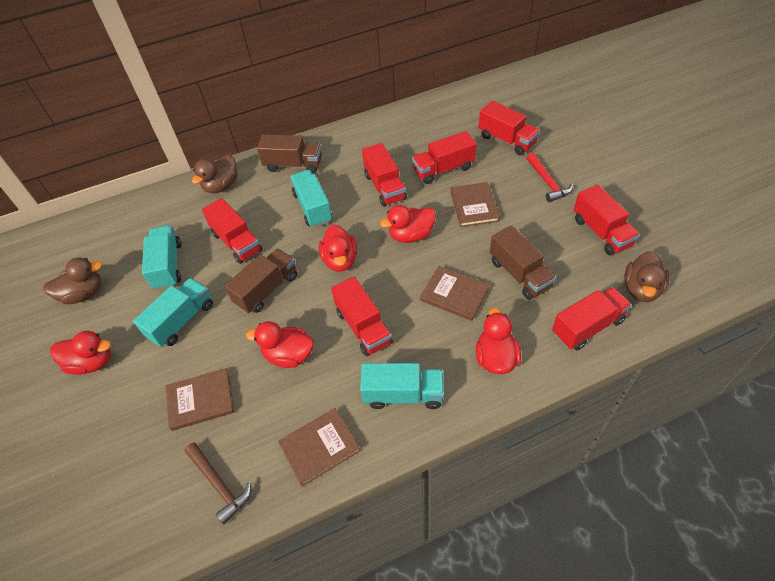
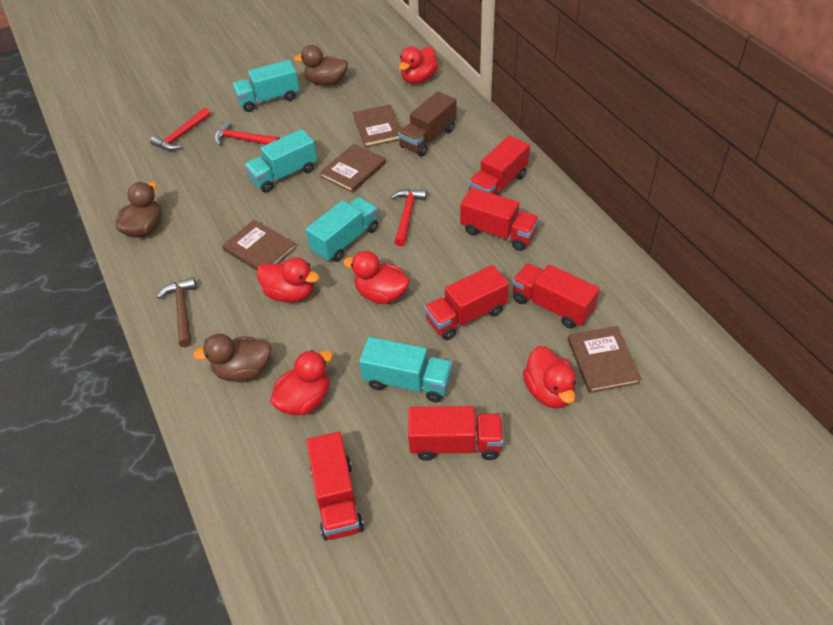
brown truck: [224,248,297,314] [257,135,322,174] [490,225,557,300] = 3 -> [398,91,457,156] = 1
red hammer: [527,153,573,202] = 1 -> [150,108,211,151] [214,120,280,146] [390,189,427,246] = 3
red truck: [202,198,262,264] [331,277,393,356] [362,143,407,207] [412,131,477,184] [478,101,540,155] [552,287,632,350] [574,185,640,255] = 7 -> [306,432,364,540] [408,406,504,461] [424,265,509,340] [460,187,539,251] [468,135,530,195] [512,263,600,329] = 6

